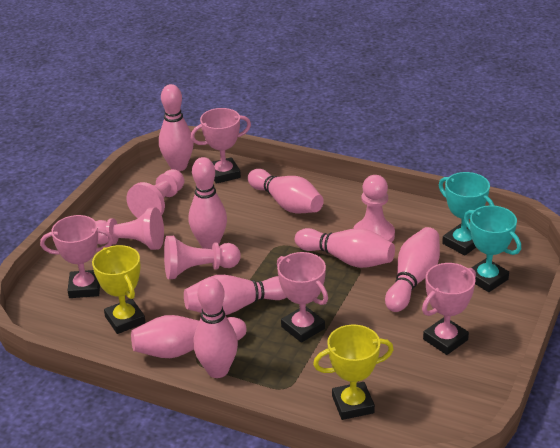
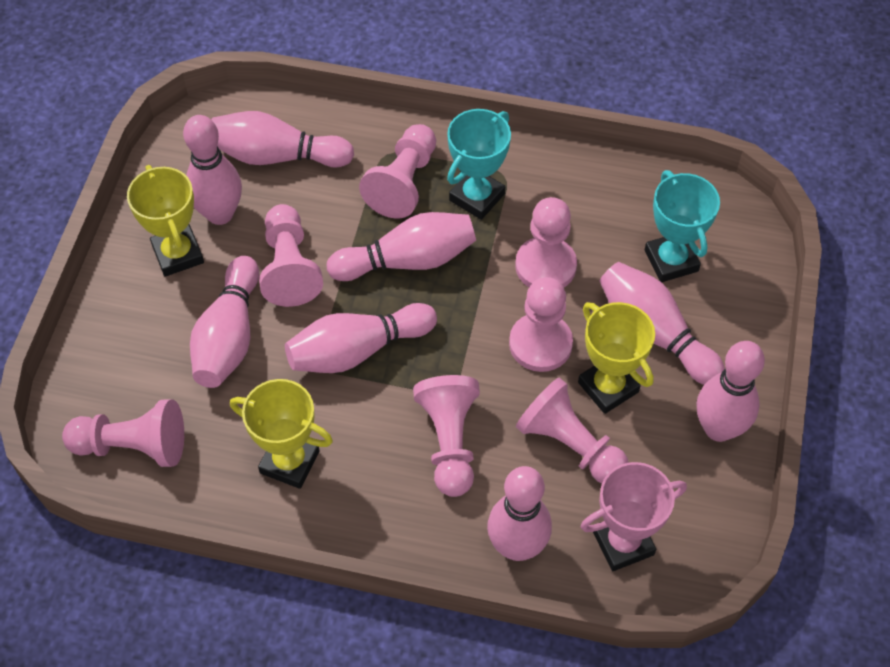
pink pawn: [96,208,164,250] [127,169,184,218] [164,236,241,279] [353,175,395,242] = 4 -> [62,399,184,467] [259,204,323,307] [359,124,436,219] [413,375,480,497] [509,277,573,372] [515,197,577,287] [516,377,629,484] = 7
pink trophy: [40,215,113,298] [191,108,251,184] [277,252,328,343] [422,263,476,355] = 4 -> [581,462,687,571] = 1
yellow trophy: [92,245,146,334] [313,325,394,420] = 2 -> [127,165,204,277] [230,379,333,489] [578,302,655,414] = 3

